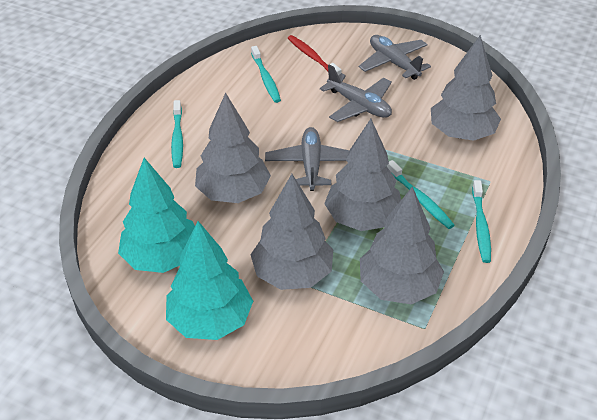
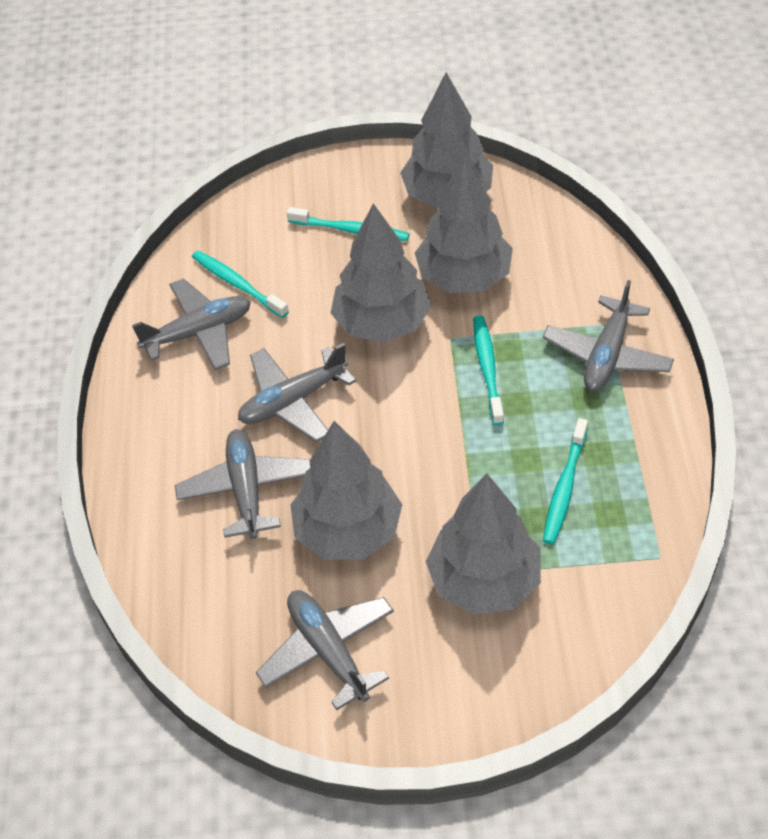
grey plane: [265,127,349,191] [320,64,392,122] [359,35,431,80] = 3 -> [132,278,251,370] [175,429,310,539] [238,343,356,442] [256,590,394,710] [543,280,674,391] = 5
red toothbrush: [288,35,342,75] = 1 -> none = 0
turquoise tree: [118,158,195,273] [166,221,253,340] = 2 -> none = 0

